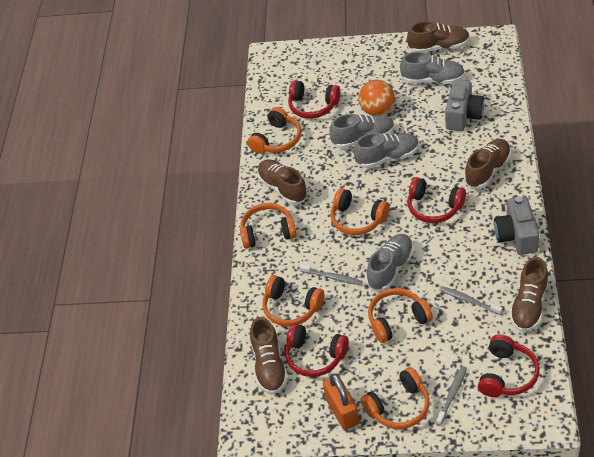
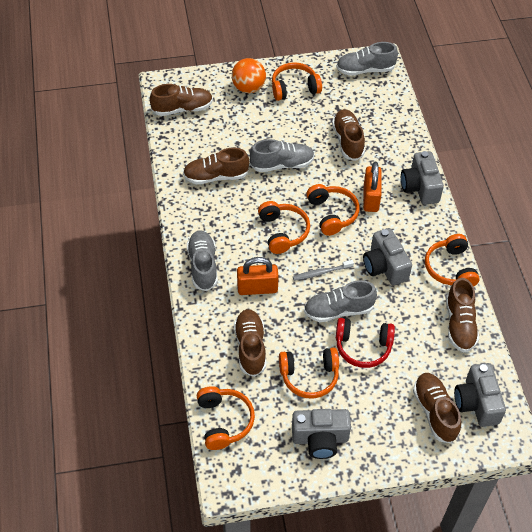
brown shoe: [250,317,288,394] [257,159,308,205] [407,21,470,52] [464,139,511,189] [510,257,549,332] = 5 -> [150,84,213,116] [183,147,249,184] [234,309,266,377] [332,109,365,161] [413,373,461,443] [446,278,479,352] = 6
grey camera: [445,79,484,131] [494,196,539,255] = 2 -> [292,409,351,459] [363,228,412,285] [401,151,444,205] [454,363,506,427] = 4
grey toothbrush: [300,264,363,285] [436,366,467,426] [439,286,503,315] = 3 -> [293,260,354,281] = 1
orange padlock: [323,374,359,430] = 1 -> [237,257,279,295] [363,162,382,212] = 2
red headphones: [285,324,349,377] [288,80,340,119] [407,177,466,223] [478,334,540,397] = 4 -> [336,318,395,368] = 1

